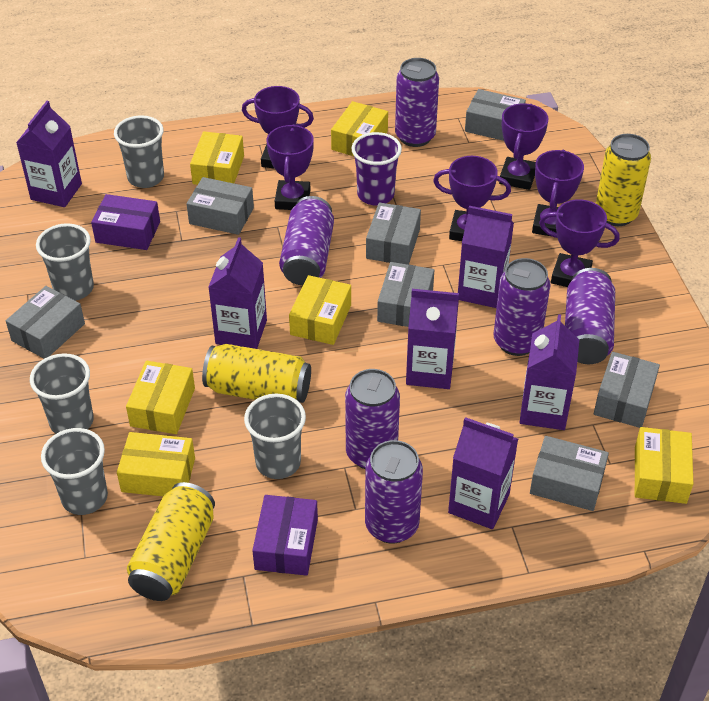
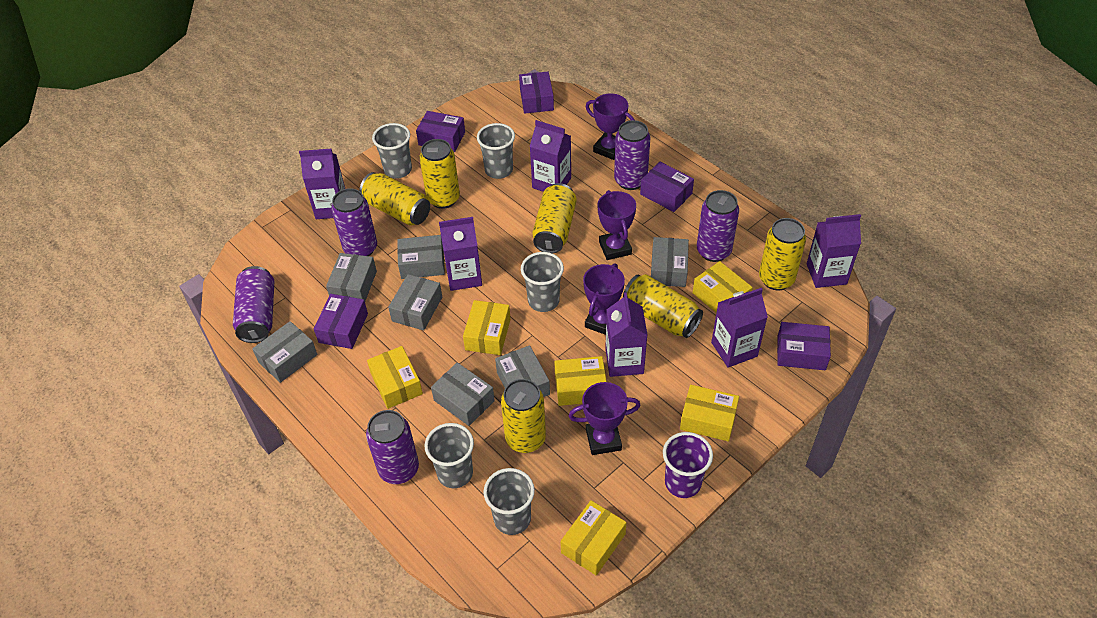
purple box: [91,194,160,250] [252,495,318,576] = 2 -> [314,294,368,349] [416,111,465,152] [519,71,554,114] [640,162,694,212] [777,322,831,370] = 5
purple can: [279,196,334,285] [345,369,400,469] [365,440,423,544] [395,58,439,147] [494,258,550,356] [565,268,615,364] = 6 -> [233,266,274,343] [331,188,377,256] [366,410,419,484] [614,120,650,190] [697,190,739,262] = 5
purple trophy: [242,86,314,169] [266,124,314,210] [433,156,511,241] [499,103,549,190] [532,150,584,236] [539,199,620,287] = 6 -> [569,382,641,455] [583,263,625,335] [586,93,635,160] [598,190,636,260] = 4
yellow can: [127,482,215,601] [202,344,311,403] [596,134,651,226] = 3 -> [359,172,430,226] [419,139,460,209] [501,379,546,453] [532,183,577,254] [623,274,703,338] [759,218,806,290] = 6

